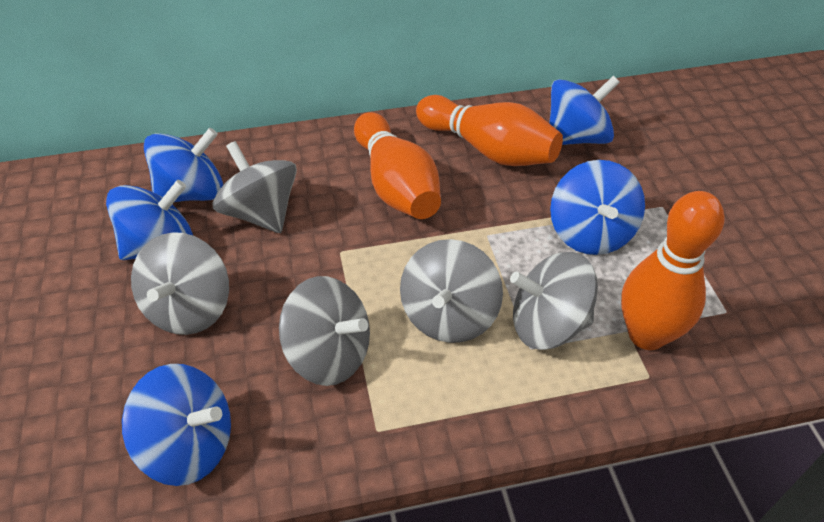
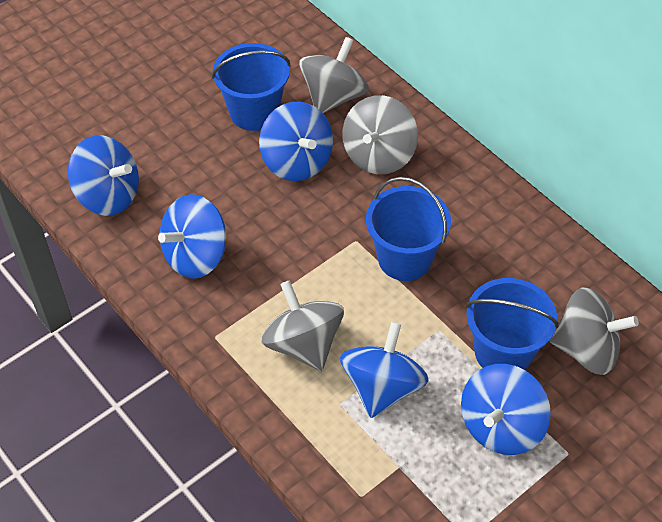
blue bucket: none = 0 -> [212,43,291,131] [366,177,451,281] [466,278,558,370] = 3
grey spinning top: [131,232,229,335] [213,141,297,233] [279,276,370,386] [400,239,503,343] [510,252,598,350] = 5 -> [261,280,344,371] [299,37,369,113] [342,95,418,174] [550,287,639,375] = 4
orange bowling pin: [354,112,441,219] [416,95,563,166] [621,191,725,350] = 3 -> none = 0

